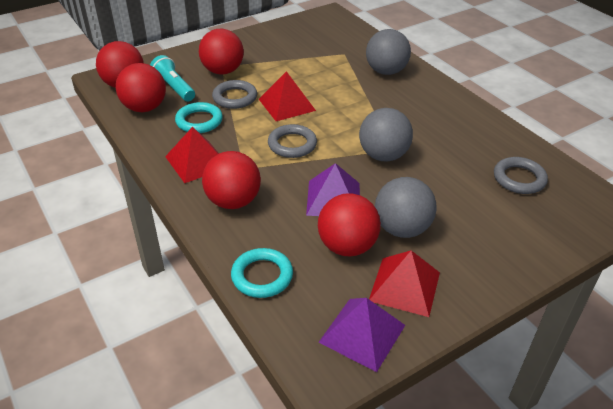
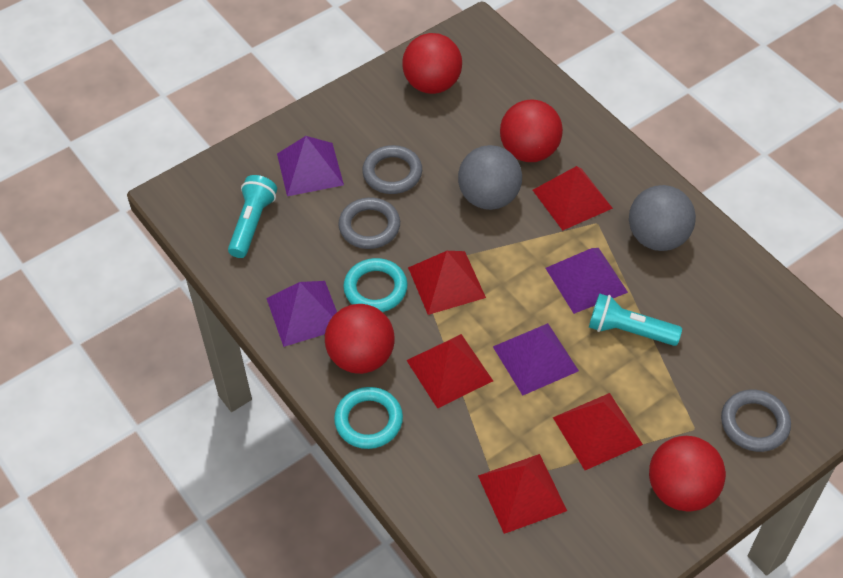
grey ball: [359,108,413,161] [366,29,411,75] [375,177,437,238] = 3 -> [458,145,522,210] [629,185,696,251] = 2
purple pyramid: [306,163,360,216] [319,298,405,372] = 2 -> [266,281,337,347] [277,136,344,196] [493,323,579,395] [545,248,628,314] = 4
red ball: [96,41,144,88] [116,63,166,112] [199,29,244,75] [202,151,261,209] [318,193,381,256] = 5 -> [325,304,395,374] [402,33,462,94] [500,99,563,162] [649,436,726,512] = 4
red pyramid: [165,127,219,183] [259,71,316,121] [369,250,440,317] = 3 -> [406,334,493,409] [408,251,486,315] [478,454,567,534] [533,166,613,230] [553,393,643,470] = 5
turquoise flashlight: [150,55,195,101] = 1 -> [228,175,277,258] [589,293,682,346] = 2

